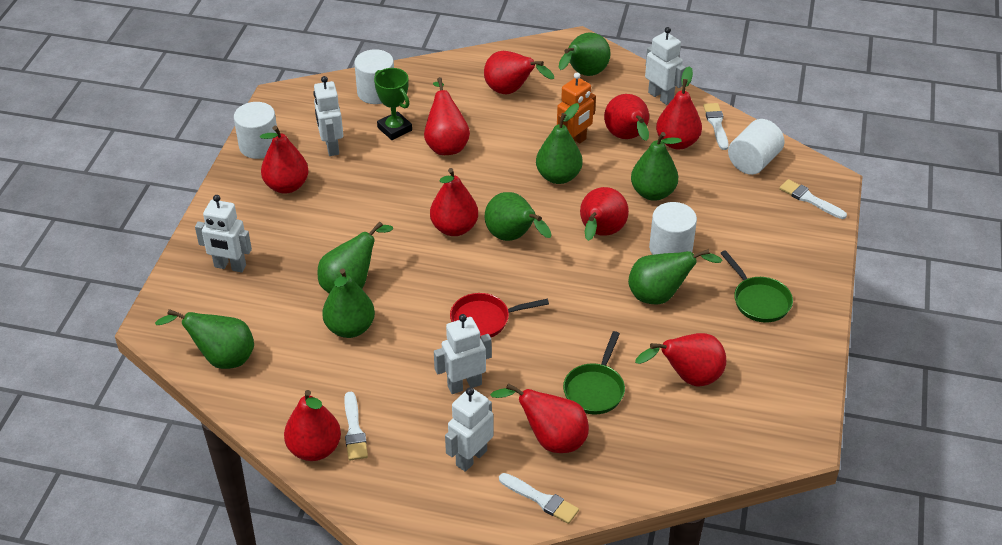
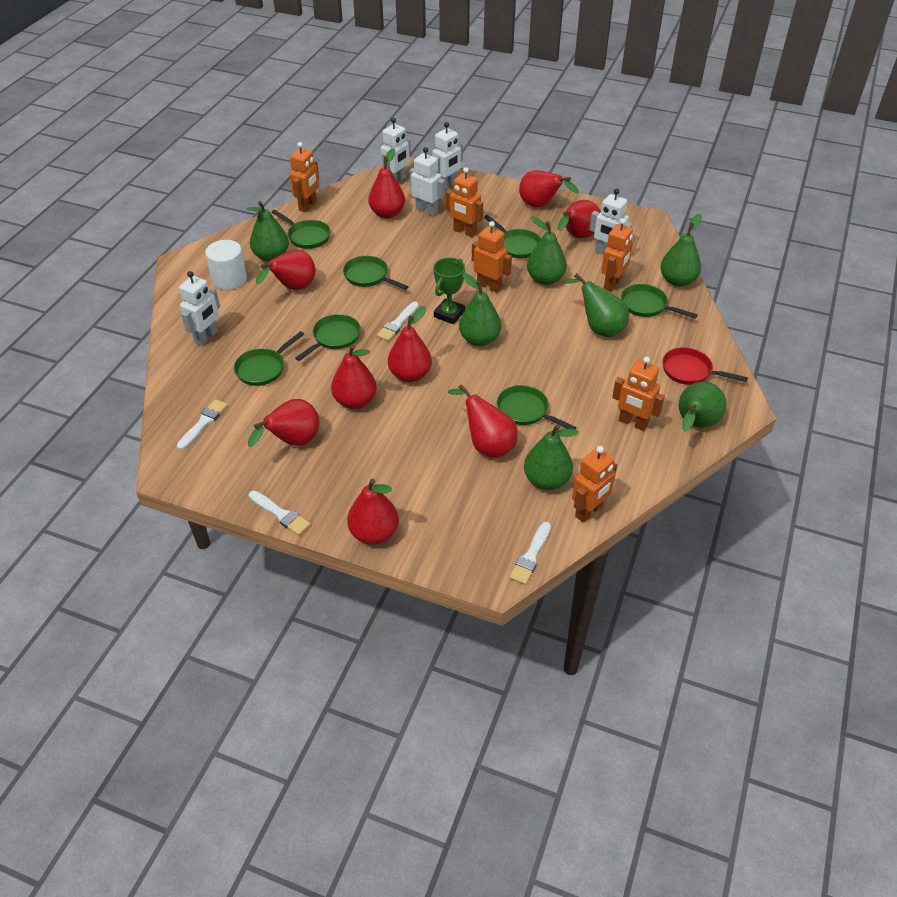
green pan: [563,331,625,415] [720,250,793,323] = 2 -> [234,331,304,386] [271,210,331,249] [295,314,361,361] [343,256,408,290] [484,215,541,258] [497,385,577,430] [621,284,698,319] = 7
green pear: [155,309,254,369] [317,221,393,294] [322,268,375,338] [484,192,551,241] [536,103,583,184] [559,32,611,76] [628,249,722,305] [631,132,682,201] = 8 -> [246,201,289,262] [459,273,501,346] [524,424,579,490] [527,216,567,285] [563,273,629,337] [660,214,702,287] [679,381,726,431] = 7
orange robot: [557,72,596,143] = 1 -> [290,142,319,212] [446,167,483,237] [472,221,512,293] [572,446,617,523] [601,218,633,292] [612,357,665,431] = 6
red pear: [260,126,309,194] [284,390,341,461] [424,77,470,155] [430,168,478,236] [484,51,554,95] [490,383,589,453] [580,187,629,241] [604,94,649,141] [635,333,726,386] [656,66,702,149] = 10 -> [248,399,319,447] [256,250,315,290] [331,344,377,409] [347,479,399,545] [368,148,405,218] [388,306,432,382] [448,384,517,458] [519,170,579,207] [557,200,601,238] = 9
white cylinder: [234,102,277,159] [354,49,394,104] [649,202,697,255] [728,119,785,175] = 4 -> [205,240,247,290] = 1

